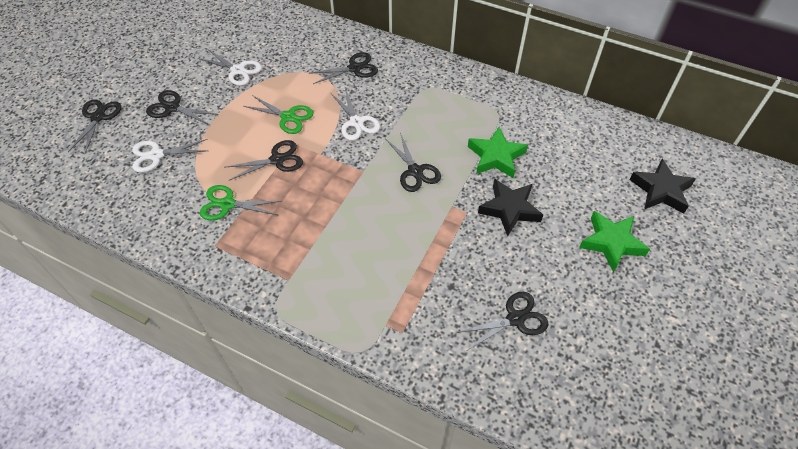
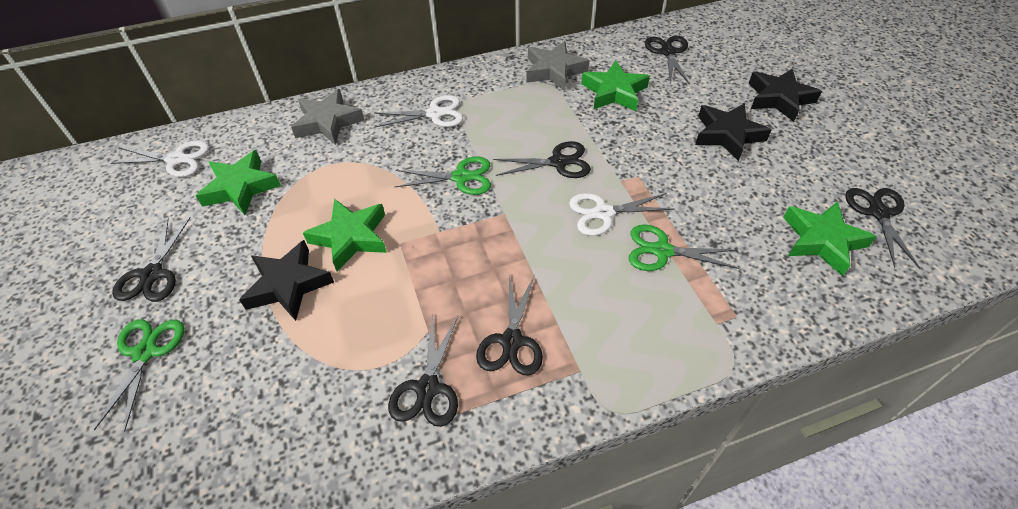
black star: [478,179,543,237] [629,159,696,214] = 2 -> [239,240,334,321] [695,103,771,161] [749,68,822,122] = 3
green scissors: [200,185,282,220] [243,95,314,134] = 2 -> [94,319,184,431] [394,156,491,195] [629,225,740,271] = 3
green star: [468,127,528,178] [579,211,650,272] = 2 -> [196,150,281,215] [303,199,387,271] [581,60,650,111] [783,201,877,276] = 4
grey star: none = 0 -> [291,89,364,145] [527,41,589,91] = 2

